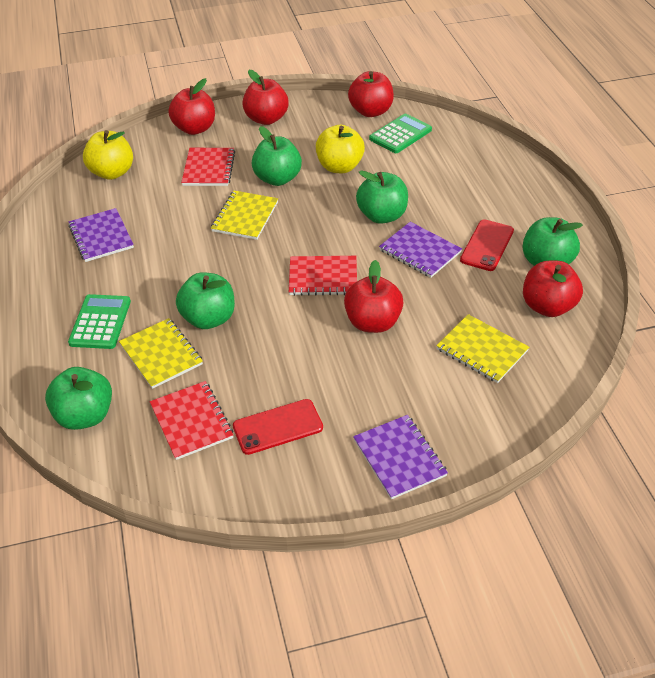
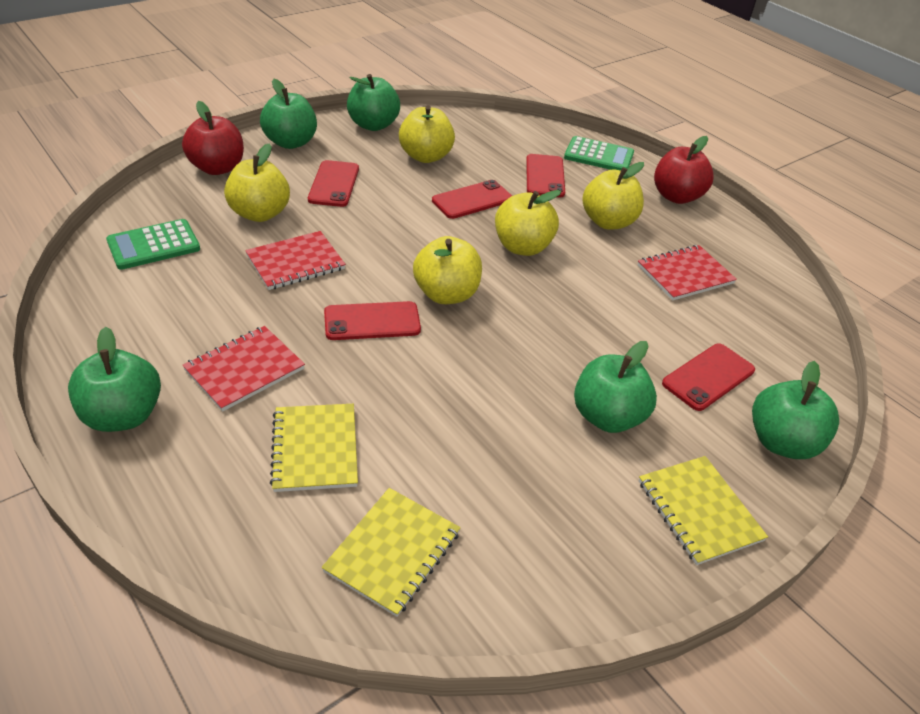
purple notebook: [68,208,134,262] [353,415,448,499] [379,222,462,278] = 3 -> none = 0
red apple: [168,78,215,135] [242,70,288,125] [344,260,404,333] [348,71,394,117] [523,260,583,317] = 5 -> [182,101,244,175] [654,136,714,204] = 2
red phone: [233,399,323,455] [460,219,514,271] = 2 -> [308,160,359,207] [324,301,421,340] [432,180,512,219] [526,154,565,197] [662,344,755,411] = 5
yellow apple: [83,130,133,180] [316,125,365,173] = 2 -> [224,144,290,222] [399,105,455,163] [413,236,482,304] [495,190,561,256] [582,162,644,230] = 5

